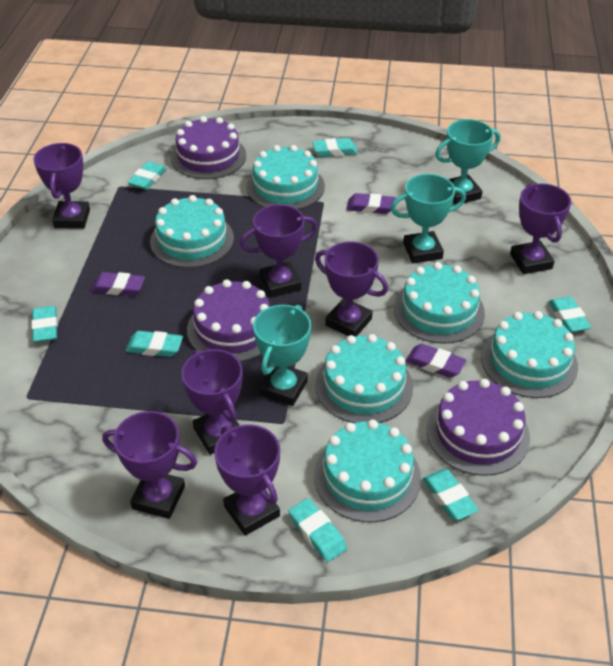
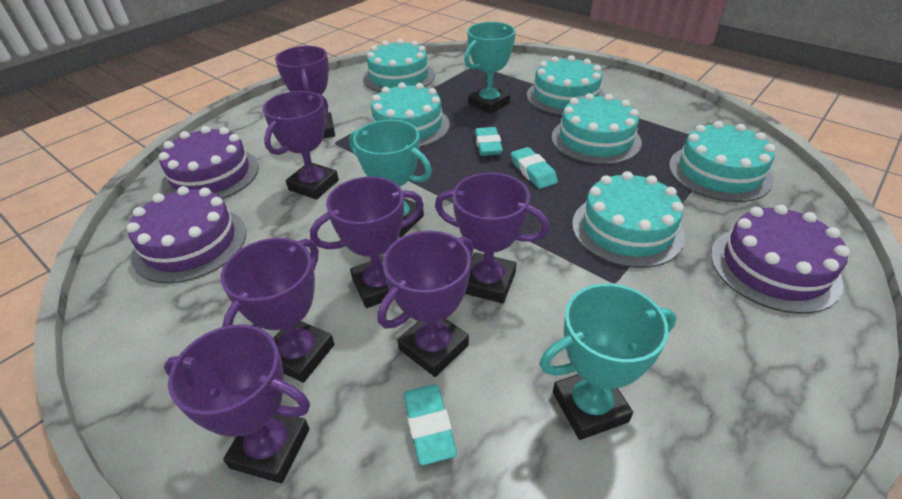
purple eraser: [91,272,145,296] [346,193,395,214] [406,344,466,378] = 3 -> none = 0
turquoise eraser: [32,306,58,342] [126,331,183,357] [128,162,167,190] [288,498,347,562] [312,138,358,157] [422,469,478,520] [548,297,591,333] = 7 -> [403,384,457,466] [475,127,503,156] [511,147,558,189] = 3

